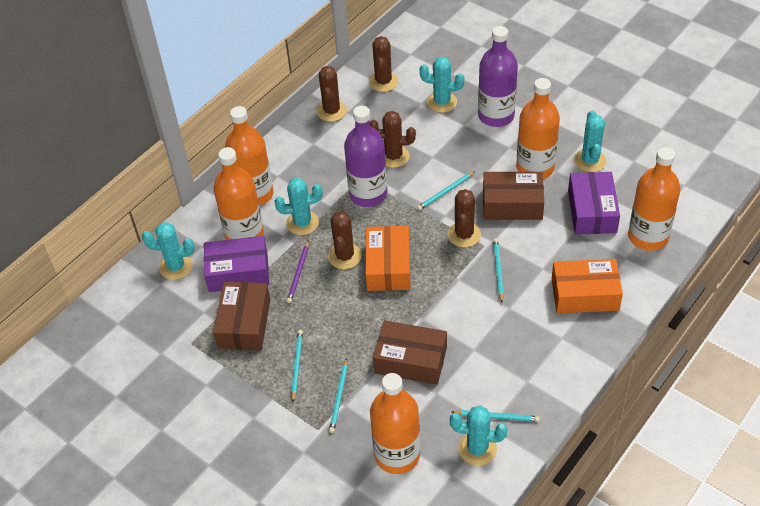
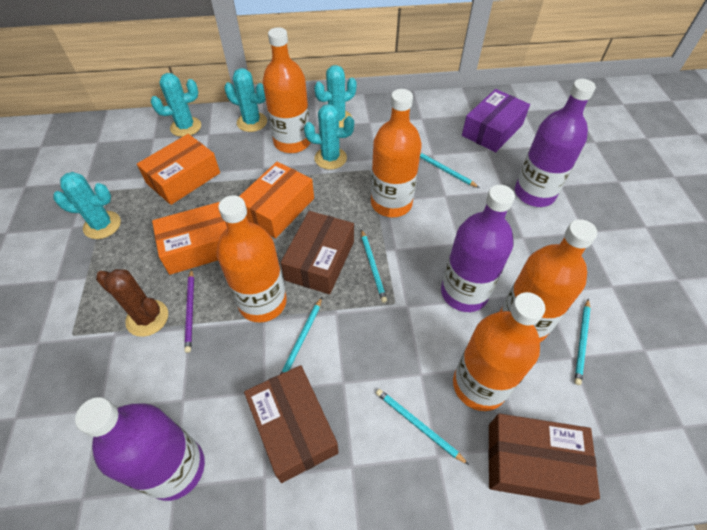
brown cactus: [317,66,347,122] [328,211,362,269] [369,36,398,92] [370,111,416,168] [448,189,481,247] = 5 -> [96,269,168,337] = 1
orange box: [365,226,411,291] [552,259,623,313] = 2 -> [137,134,220,205] [152,202,227,275] [239,162,314,238] = 3
purple bottle: [344,106,387,207] [478,26,518,127] = 2 -> [75,397,205,501] [441,185,515,312] [515,79,596,207] = 3
purple box: [204,236,269,292] [568,172,620,235] = 2 -> [462,89,530,153] = 1

